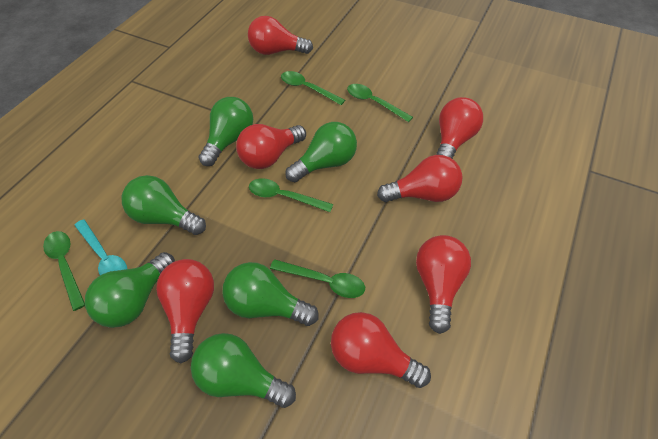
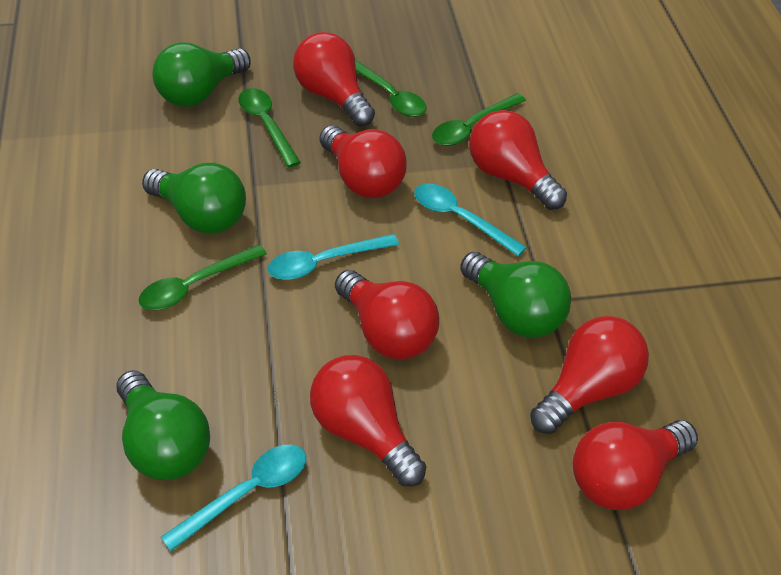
green light bulb: [85,252,175,328] [121,175,206,235] [191,333,296,408] [199,97,253,166] [222,262,319,326] [285,122,357,182] = 6 -> [116,370,210,480] [142,163,246,234] [153,42,251,107] [460,252,571,338] = 4
green spoon: [43,231,85,311] [249,178,333,212] [270,259,365,298] [281,71,345,105] [347,84,413,122] = 5 -> [139,245,267,310] [238,88,301,168] [355,59,427,117] [432,93,526,146] = 4
turquoise spoon: [74,219,127,275] = 1 -> [161,445,306,551] [268,234,399,280] [414,183,527,256] = 3

